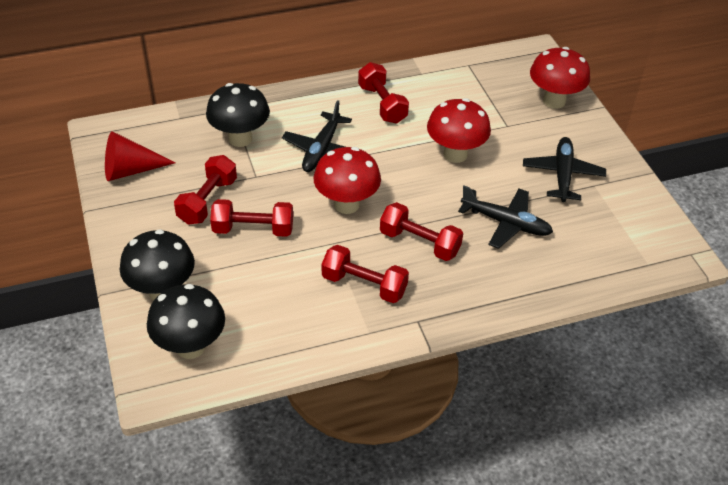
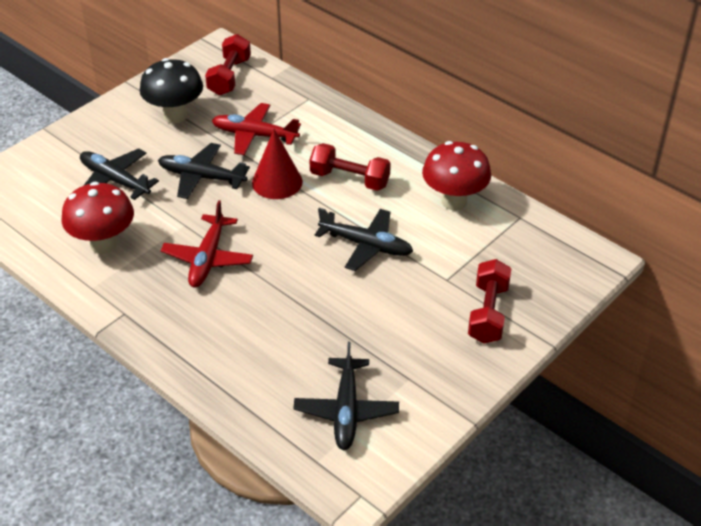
black mushroom: [120,229,195,300] [147,284,225,359] [206,83,270,147] = 3 -> [140,58,203,123] = 1
black plane: [282,100,352,172] [458,186,553,249] [523,137,606,202] = 3 -> [80,148,159,200] [158,143,250,199] [293,342,399,450] [315,208,413,271] = 4
red dumbbell: [174,155,237,225] [210,199,293,237] [322,245,409,303] [358,62,409,124] [380,202,463,261] = 5 -> [205,34,251,96] [309,143,391,191] [468,259,512,344] = 3
red mushroom: [314,147,381,214] [427,98,491,163] [530,47,590,109] = 3 -> [62,182,134,254] [422,141,491,210] = 2
red plane: none = 0 -> [161,200,253,287] [212,103,301,155] = 2

